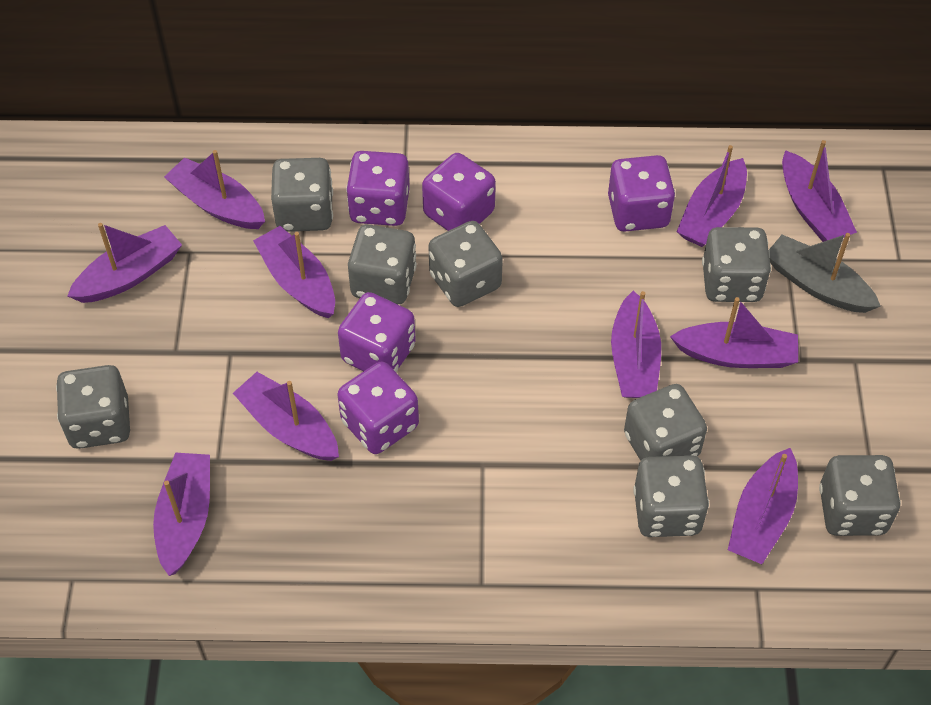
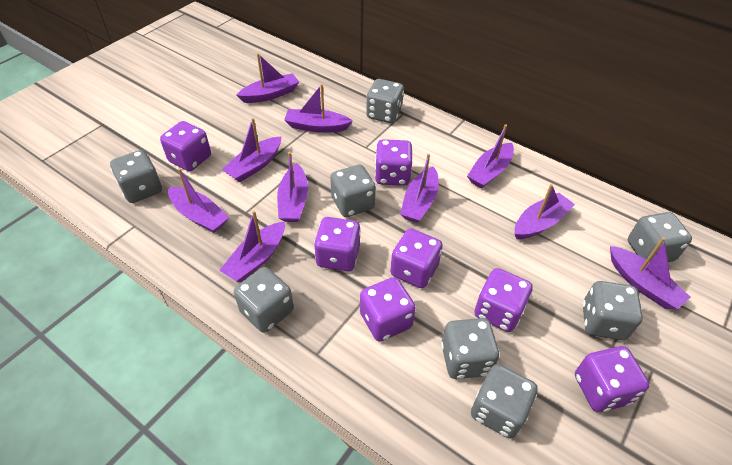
grey boat: [768,233,881,313] = 1 -> none = 0
purple dice: [337,361,419,454] [338,292,416,372] [346,151,410,226] [422,153,496,231] [608,155,675,232] = 5 -> [160,121,211,171] [314,217,361,271] [360,277,416,342] [375,139,412,186] [390,228,443,288] [474,268,533,332] [575,346,650,412] = 7

